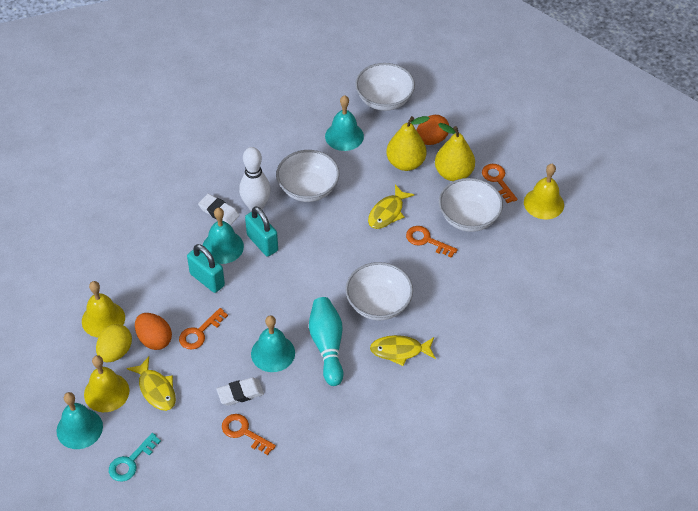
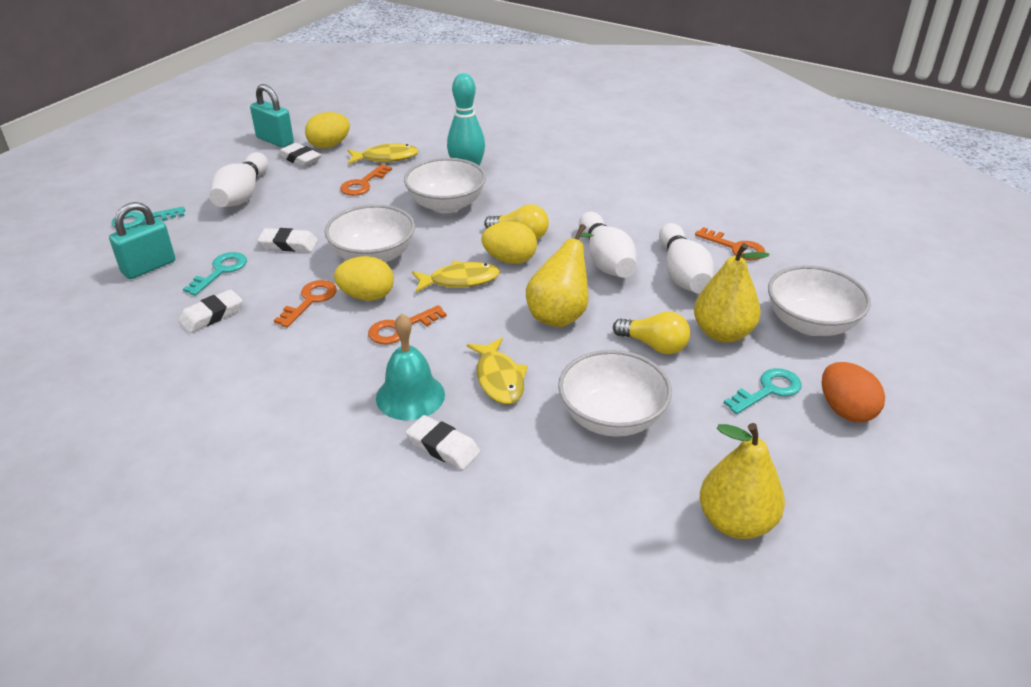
orange egg: [135,313,172,350] [416,115,449,145] = 2 -> [822,362,885,422] = 1
turquoise bell: [57,392,103,449] [203,208,244,264] [251,315,295,372] [325,95,364,151] = 4 -> [376,314,445,420] = 1
turquoise key: [109,433,161,482] = 1 -> [112,207,185,229] [183,252,247,296] [724,368,801,414] = 3
white bowling pin: [239,147,271,211] = 1 -> [210,152,268,207] [579,212,637,278] [659,223,714,293] = 3
white eraser: [198,194,240,225] [216,377,264,406] = 2 -> [178,289,243,333] [257,228,318,252] [278,143,322,167] [406,415,480,470] = 4
yellow bell: [82,281,125,337] [84,355,129,412] [524,164,564,219] = 3 -> none = 0
yellow egg: [96,324,132,362] = 1 -> [305,112,350,148] [334,256,394,301] [482,221,537,264] = 3
yellow light bulb: none = 0 -> [484,204,549,239] [613,311,690,354] = 2
yellow pear: [386,116,429,171] [435,123,475,181] = 2 -> [526,224,593,327] [694,243,769,343] [700,423,785,539] = 3

